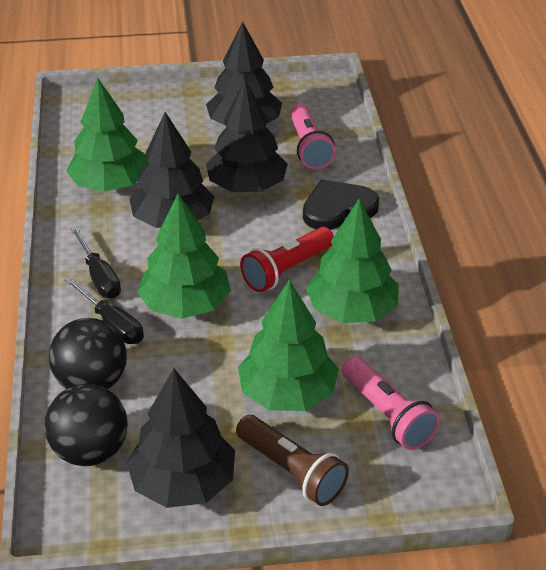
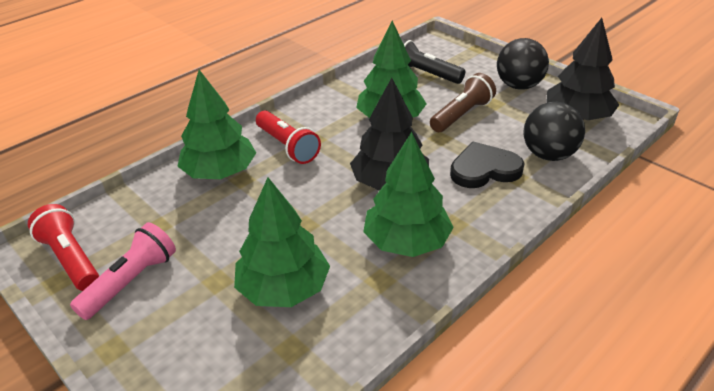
black flashlight: none = 0 -> [401,39,466,84] = 1
black screwdriver: [64,277,144,344] [71,226,121,299] = 2 -> none = 0
black tree: [126,369,235,508] [129,112,214,228] [206,21,282,125] [206,80,288,192] = 4 -> [350,78,429,191] [546,18,619,120] = 2
pink flashlight: [290,104,336,169] [342,356,440,450] = 2 -> [70,222,176,320] = 1
red flashlight: [240,227,334,292] = 1 -> [28,204,99,291] [256,110,321,164] = 2

